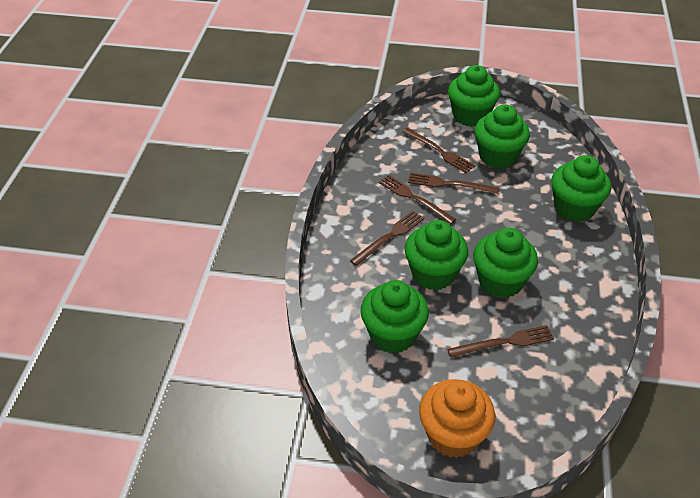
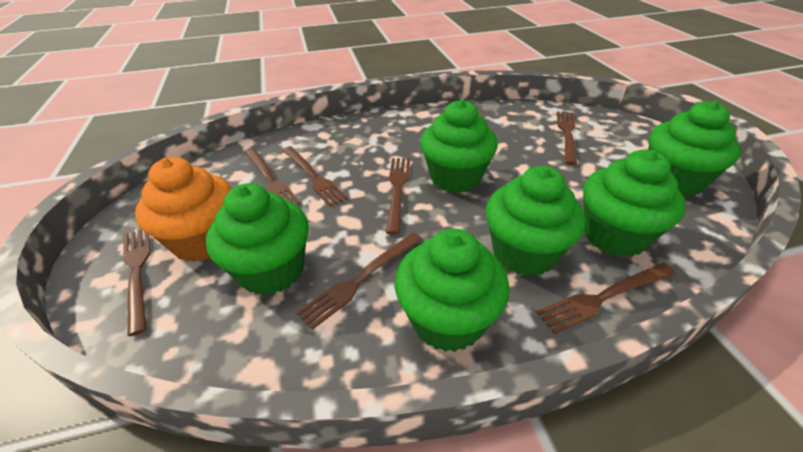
brown fork: [350,211,424,266] [379,175,456,224] [402,128,475,173] [408,172,499,194] [448,325,554,358] = 5 -> [123,229,150,336] [245,149,300,205] [282,146,348,207] [296,233,422,330] [386,158,410,235] [536,263,676,334] [557,111,577,165] = 7

